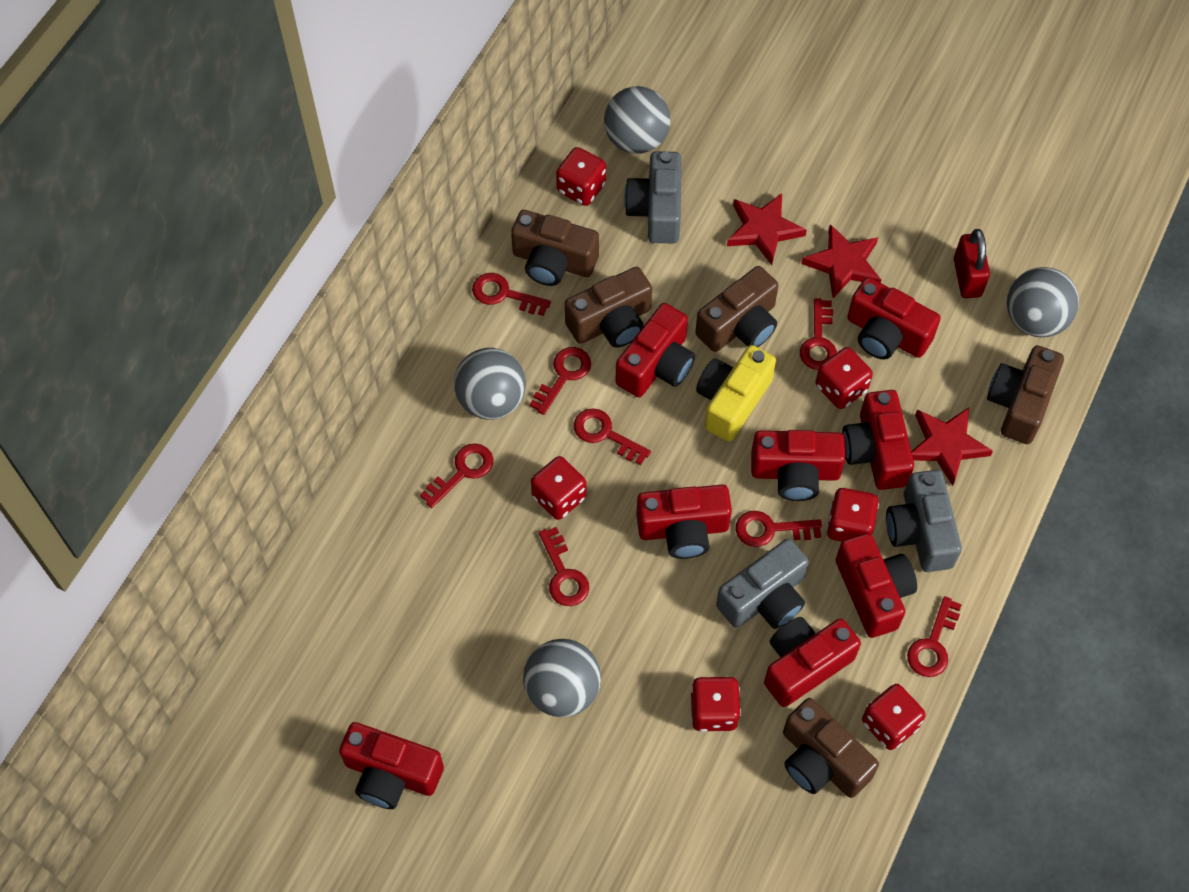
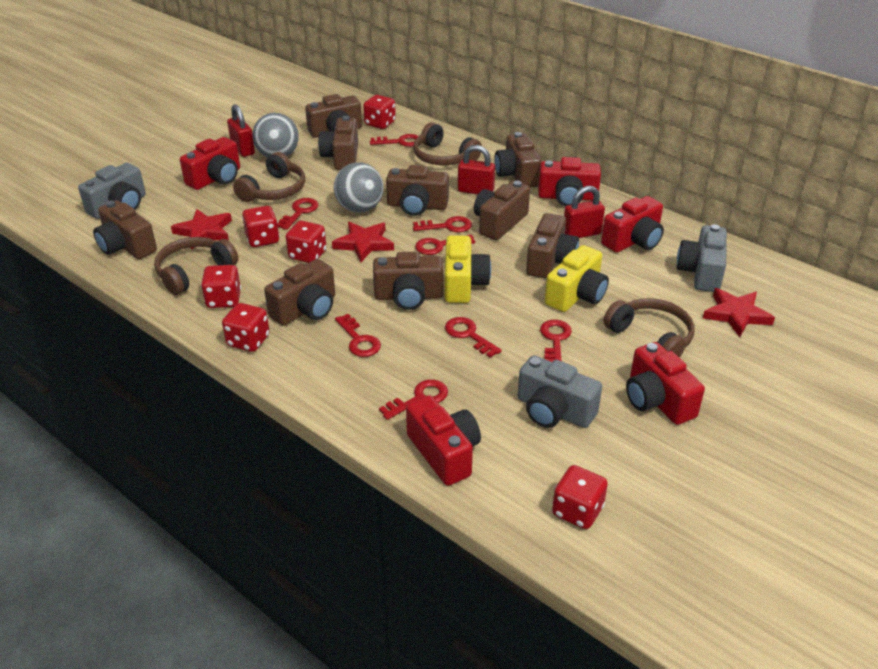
brown camera: [511,210,599,286] [565,267,652,347] [695,266,779,352] [783,698,879,798] [987,346,1064,444] = 5 -> [93,200,157,259] [264,259,335,326] [305,94,362,138] [318,116,358,170] [373,252,444,310] [386,165,449,216] [474,181,530,240] [494,132,542,188] [526,213,579,279] = 9
brown headphones: none = 0 -> [154,237,238,295] [233,152,305,202] [413,122,482,165] [603,298,695,358] = 4
grey ball: [454,348,526,420] [523,639,601,717] [604,86,670,154] [1007,267,1079,337] = 4 -> [253,113,299,158] [334,162,384,212] = 2
red camera: [339,722,444,809] [616,303,695,397] [636,485,732,559] [751,430,846,501] [764,617,861,707] [836,533,917,638] [842,390,914,490] [847,277,941,360] = 8 -> [180,137,240,190] [406,395,481,486] [538,157,601,207] [601,196,664,253] [626,342,705,425] = 5
red padlock: [954,229,990,298] = 1 -> [227,104,255,157] [458,145,495,194] [564,186,605,238] = 3
yellow camera: [696,345,776,442] = 1 -> [445,235,491,303] [545,245,609,312] = 2

